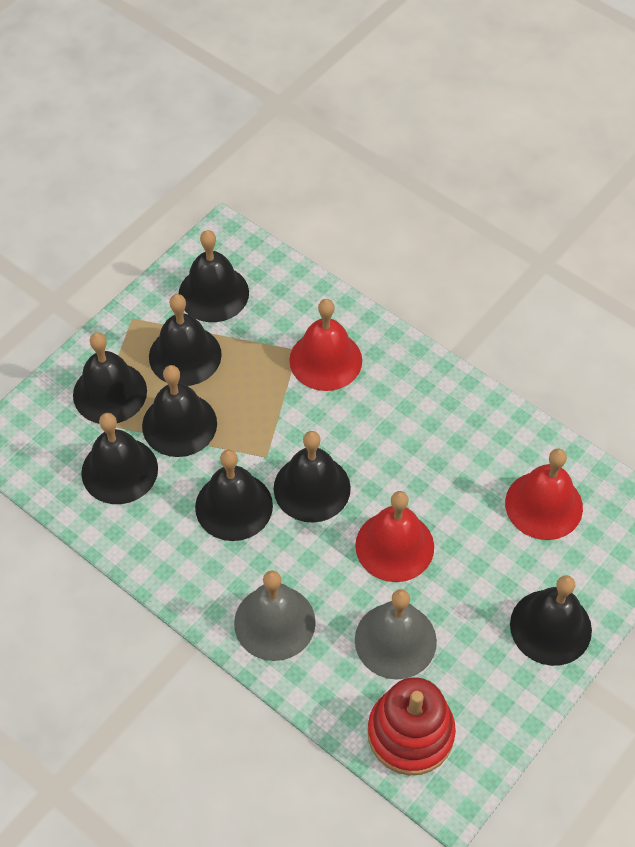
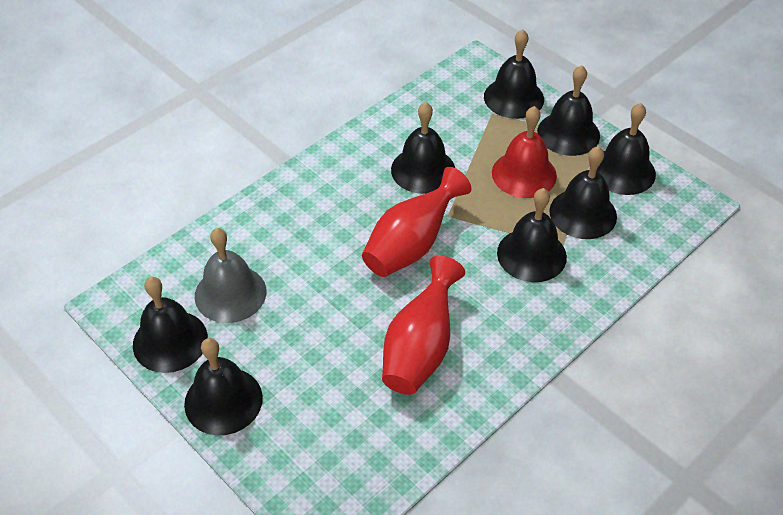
grey bell: [234,571,316,661] [355,589,437,680] = 2 -> [195,228,266,323] = 1
red bell: [289,299,362,391] [355,491,434,582] [505,449,583,540] = 3 -> [492,106,557,198] = 1
red stacking toy: [368,677,456,775] = 1 -> none = 0
red vase: none = 0 -> [362,167,471,277] [382,256,465,395] = 2

